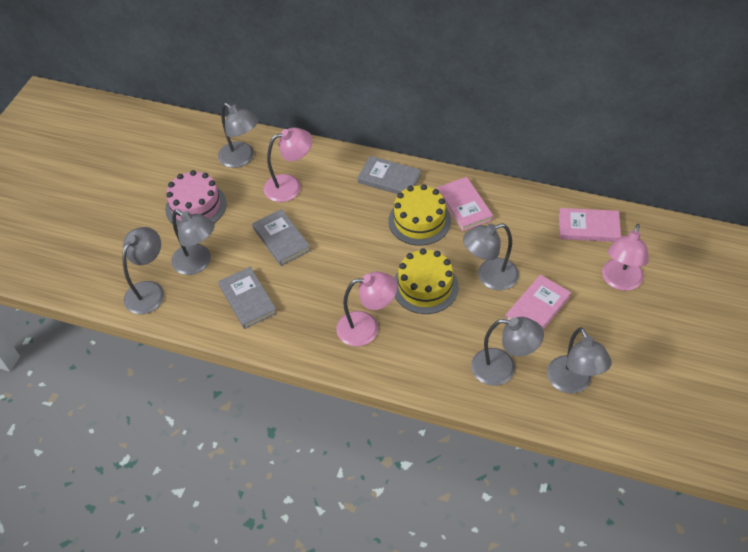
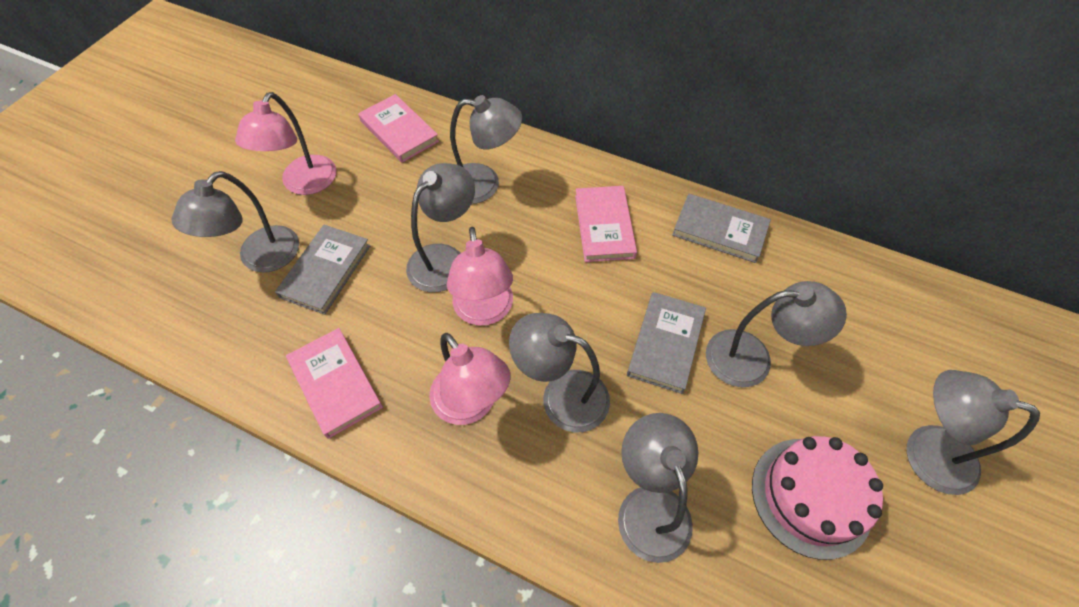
grey lamp: [122,227,164,314] [171,209,215,275] [218,103,259,168] [463,223,519,290] [471,317,544,386] [547,327,612,394] = 6 -> [171,171,299,272] [406,163,475,292] [450,95,522,204] [509,313,610,432] [618,413,699,563] [706,281,847,387] [907,370,1040,495] = 7
yellow cake: [388,184,451,246] [394,248,459,314] = 2 -> none = 0

